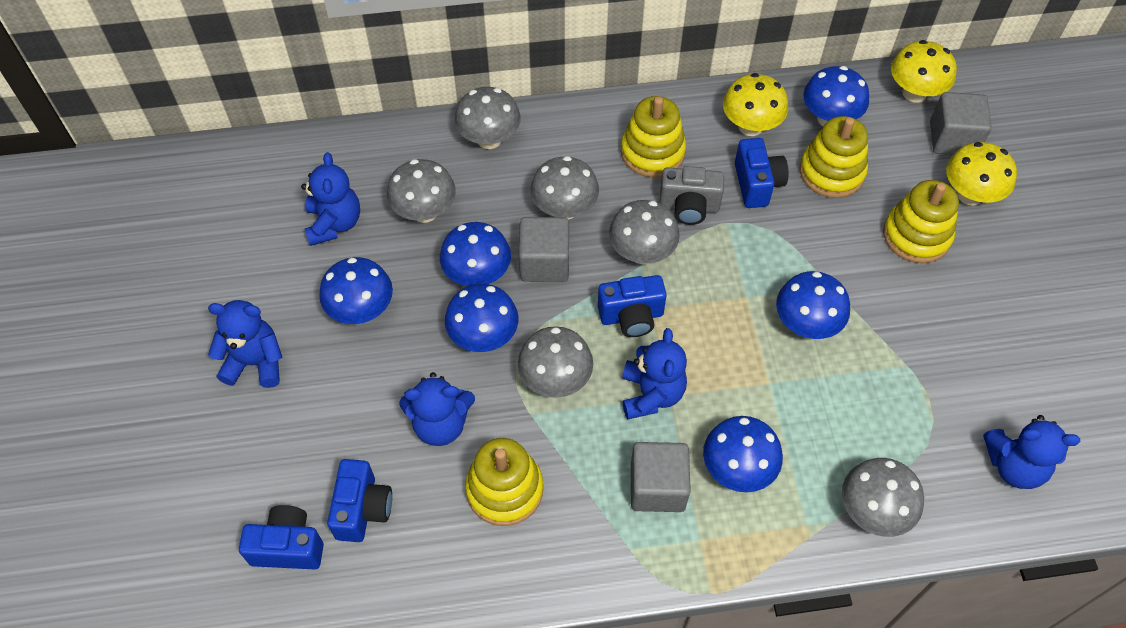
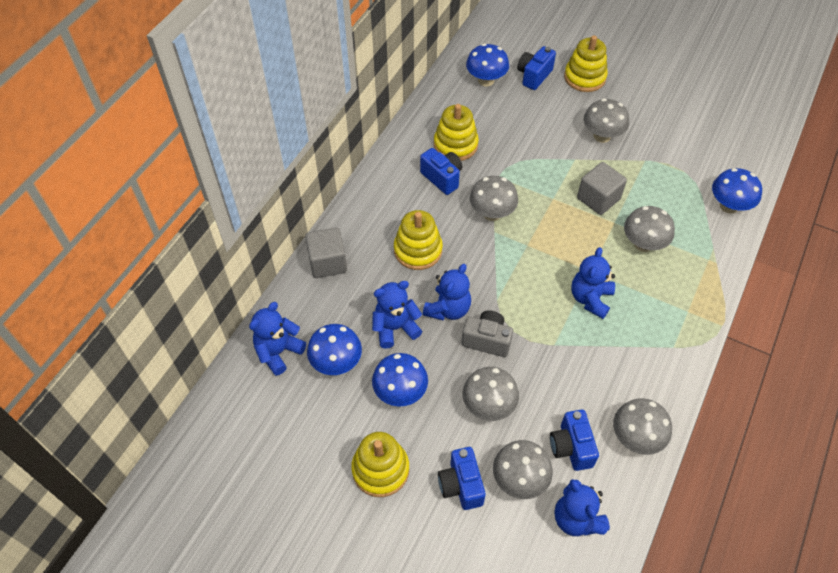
blue mushroom: [319,257,393,324] [440,222,511,286] [445,284,519,352] [703,416,783,493] [776,271,850,339] [803,66,869,126] = 6 -> [307,324,362,375] [372,353,428,406] [466,44,509,87] [712,168,762,214] = 4
grey cube: [519,217,569,282] [631,442,691,512] [930,92,992,155] = 3 -> [305,228,347,278] [577,162,627,215] = 2
yellow mushroom: [723,73,788,136] [891,40,957,103] [946,142,1017,205] = 3 -> none = 0

